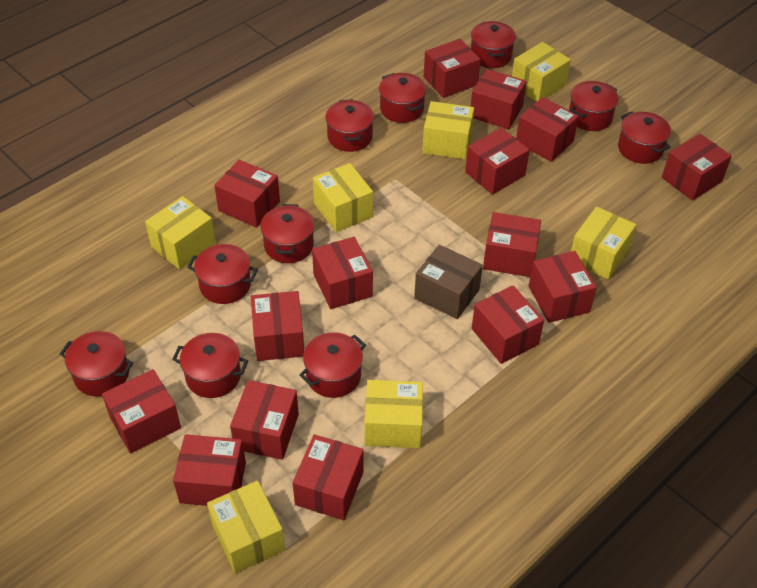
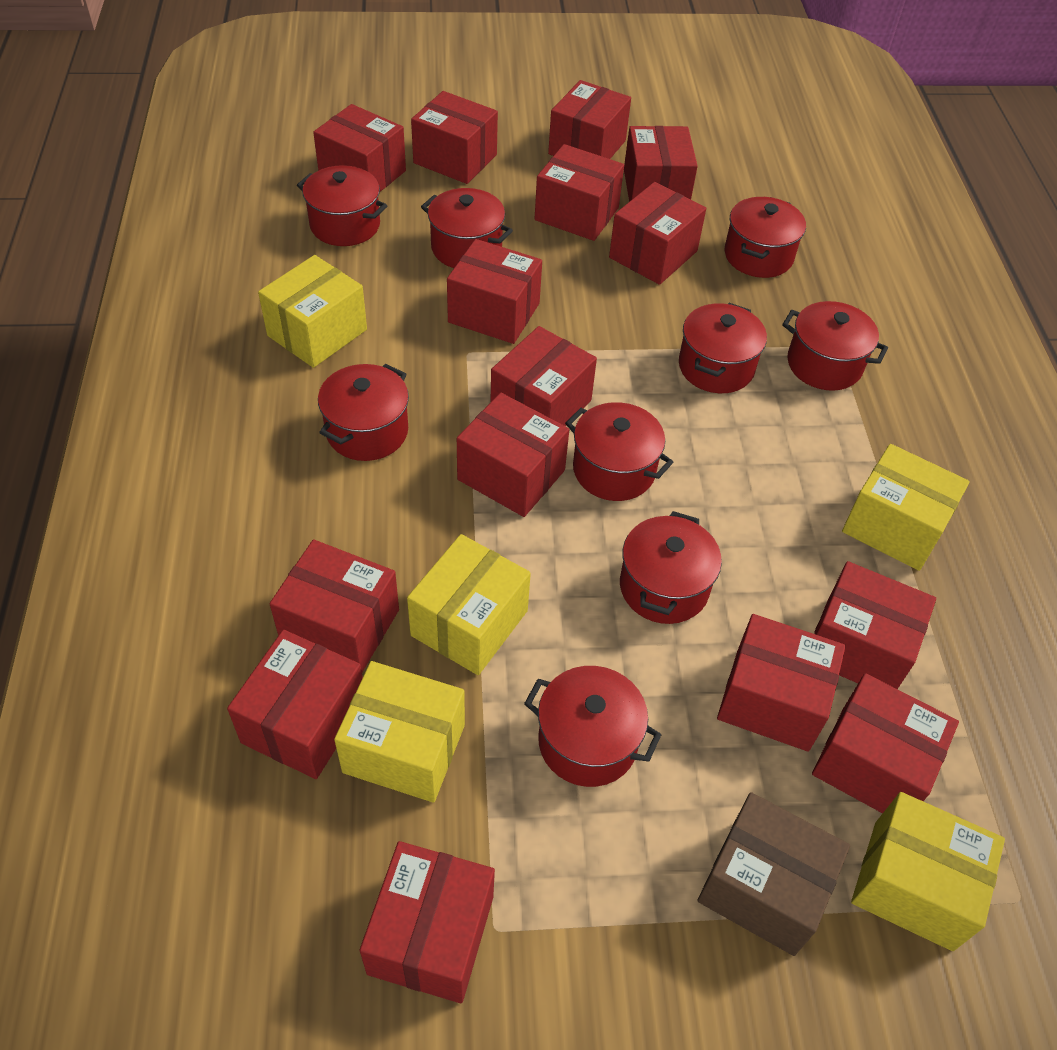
red pot: [60,331,133,397] [172,333,248,398] [187,244,258,304] [260,204,314,263] [299,332,366,398] [325,99,374,152] [379,73,426,123] [471,21,516,68] [569,81,619,131] [618,112,671,164] = 10 -> [297,165,387,246] [318,364,409,461] [421,188,513,268] [524,666,661,787] [565,402,673,501] [620,511,722,624] [679,303,767,393] [725,197,806,278] [782,301,888,391] = 9
yellow box: [145,196,216,269] [207,480,285,573] [313,163,373,232] [365,380,423,448] [422,101,474,159] [512,42,571,102] [571,206,636,279] = 7 -> [258,255,367,368] [334,661,465,803] [407,534,531,675] [842,444,970,571] [851,792,1005,951] = 5

